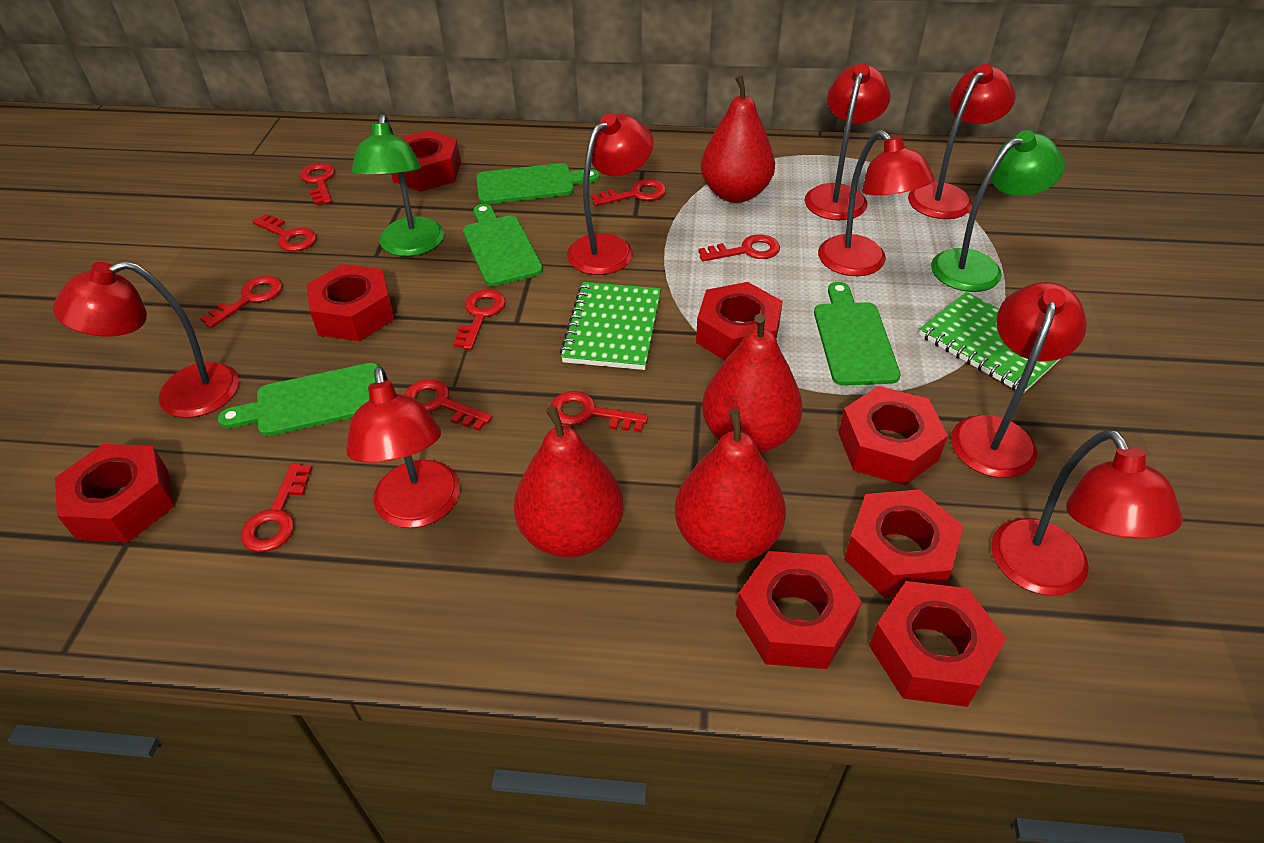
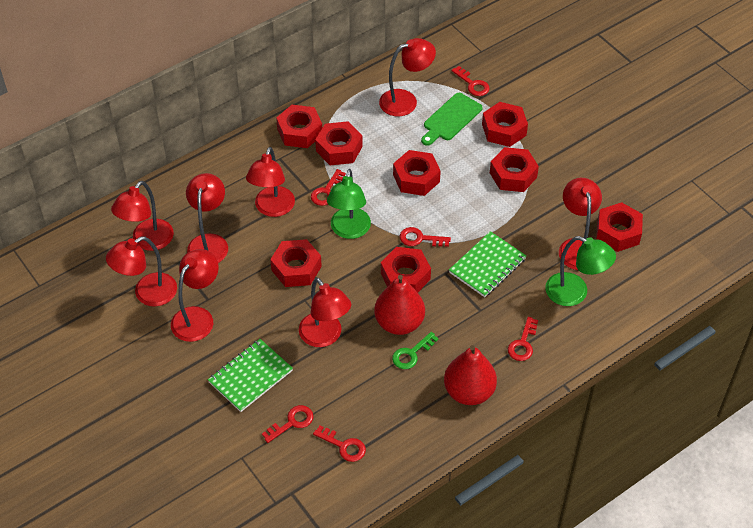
green cutting board: [218,363,378,436] [463,204,543,286] [476,163,600,204] [814,282,901,386] = 4 -> [421,93,483,146] = 1
green key: none = 0 -> [392,332,439,369] = 1
red key: [200,276,282,328] [241,463,312,552] [252,214,317,252] [299,163,335,205] [404,379,492,431] [453,289,506,350] [550,391,648,432] [591,179,666,206] [698,234,780,262] = 9 -> [262,405,314,443] [311,169,346,206] [313,425,366,462] [400,227,451,247] [452,66,489,96] [508,317,538,361] = 6
red pear: [514,405,624,558] [675,409,786,563] [701,75,775,203] [702,314,802,453] = 4 -> [374,275,425,335] [444,345,497,405] = 2

